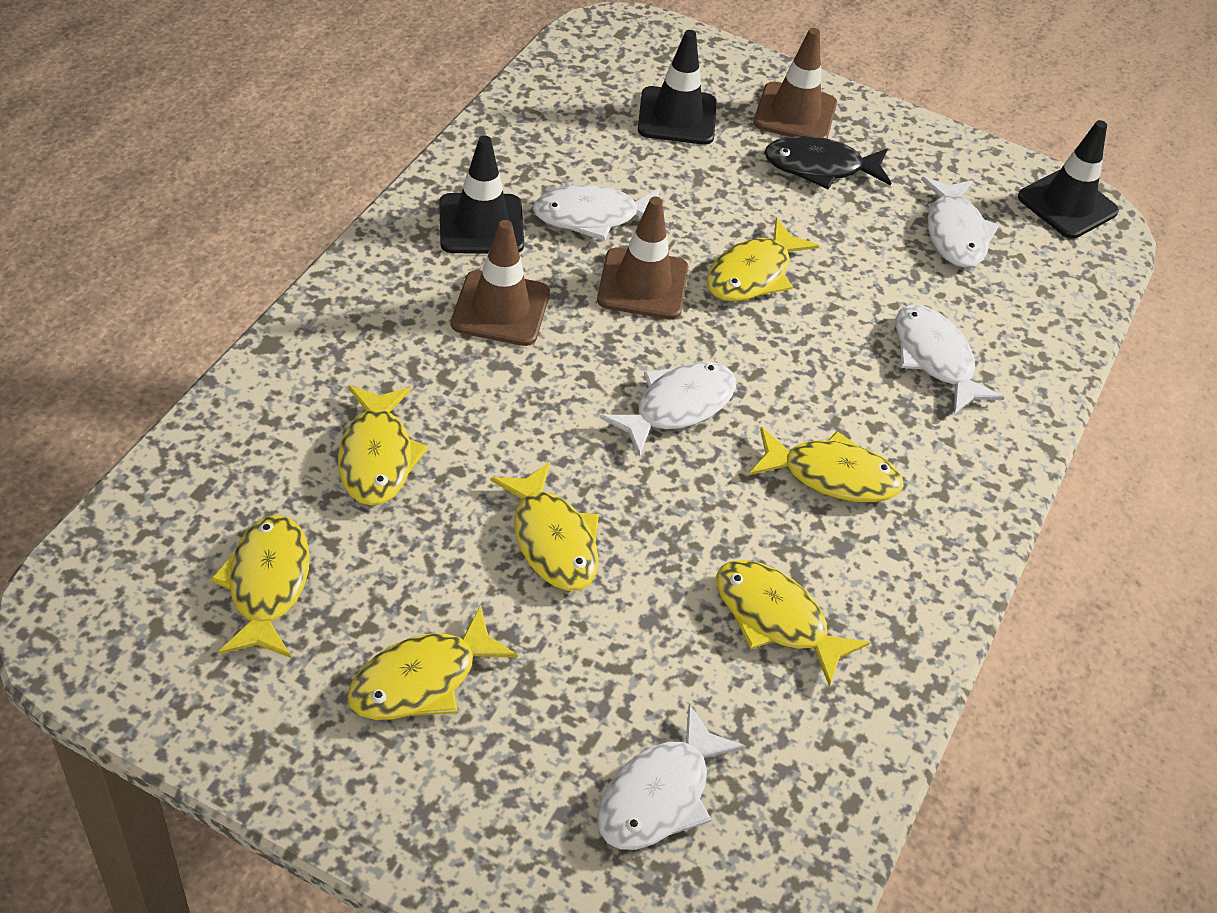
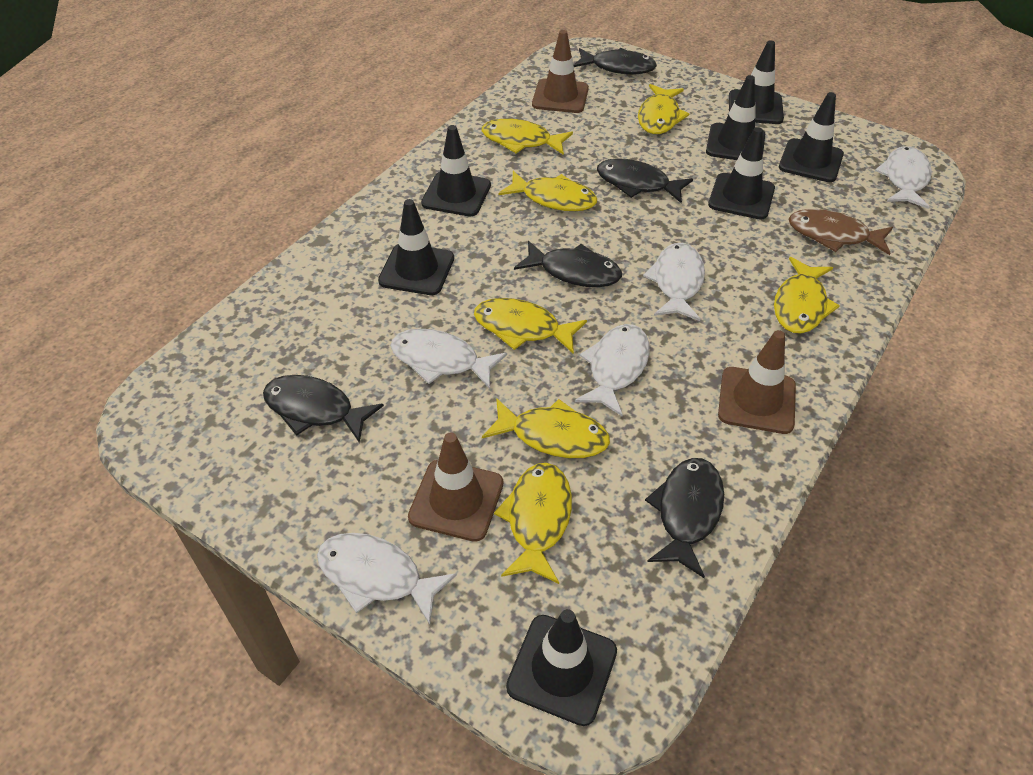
black fish: [764,136,891,189] = 1 -> [263,375,384,443] [514,241,622,287] [574,48,657,75] [597,158,693,203] [645,458,724,578] = 5
black traffic cone: [439,135,524,254] [638,30,716,145] [1018,120,1119,239] = 3 -> [378,199,454,295] [421,125,491,216] [506,609,617,726] [706,75,765,160] [708,127,775,220] [729,40,784,124] [779,92,844,182] = 7
brown fish: none = 0 -> [789,209,893,255] = 1

